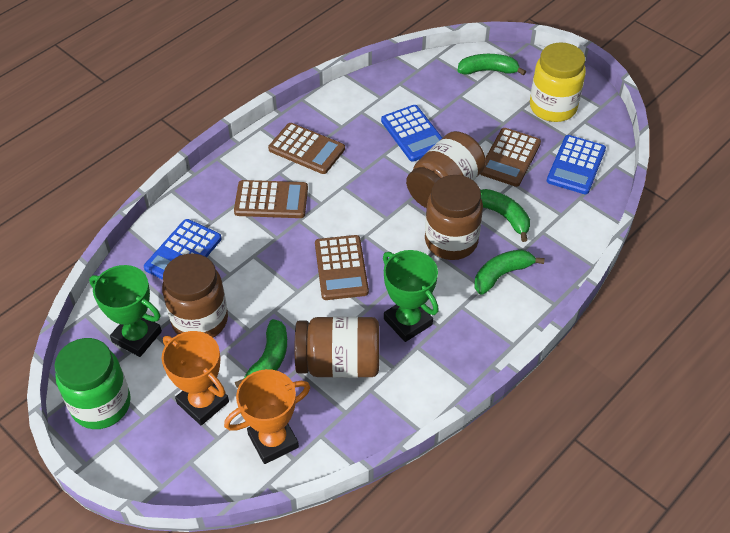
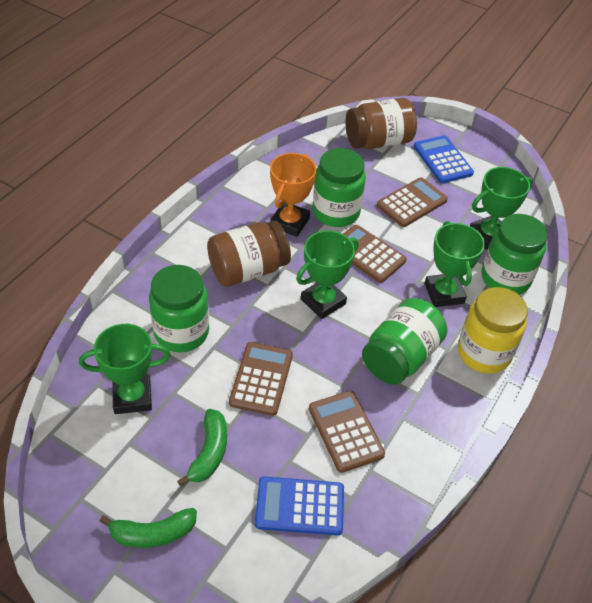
blue calculator: [144,219,222,280] [381,105,442,162] [547,135,606,194] = 3 -> [255,476,344,535] [414,135,474,183] = 2
brown jar: [162,253,228,338] [295,317,379,378] [406,131,486,208] [425,175,483,260] = 4 -> [207,221,291,287] [346,98,417,149] = 2
green banana: [235,319,287,388] [457,54,526,76] [474,250,545,295] [480,189,530,242] = 4 -> [100,508,197,548] [177,409,227,487] = 2
green jar: [54,338,131,429] = 1 -> [149,265,209,352] [313,148,366,227] [362,298,447,385] [482,214,548,295] = 4
green trophy: [89,265,162,357] [383,250,439,342] = 2 -> [79,324,171,414] [296,230,359,319] [425,221,485,307] [470,167,533,250] = 4
orange trophy: [161,331,229,426] [224,369,310,464] = 2 -> [270,153,317,237] = 1

